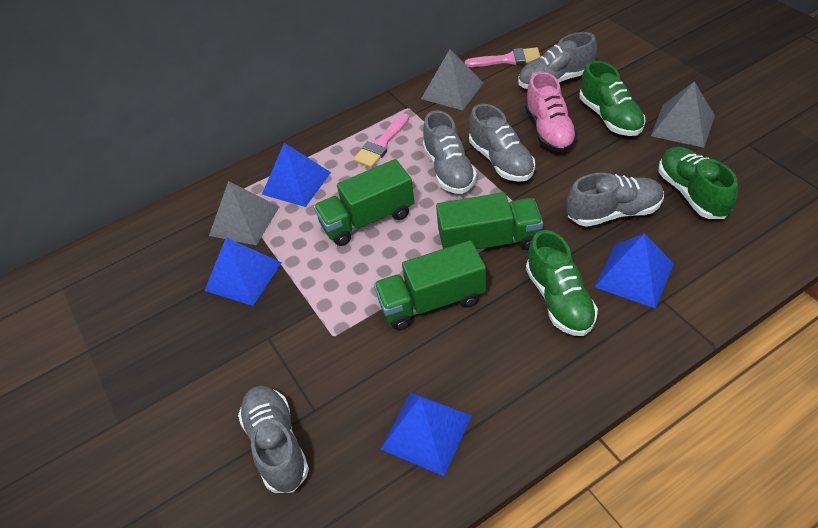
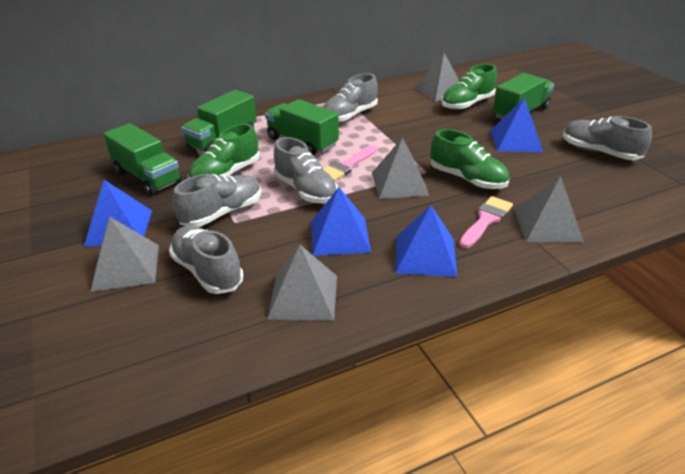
green truck: [314,159,415,246] [374,240,486,330] [436,192,543,250] = 3 -> [103,123,182,195] [182,90,257,152] [265,99,339,155] [493,73,554,119] = 4
grey pyramid: [209,181,279,246] [421,49,483,110] [651,81,715,148] = 3 -> [90,217,159,292] [267,245,337,321] [372,137,430,199] [415,53,459,102] [514,176,584,243] = 5
pink shoe: [525,72,578,152] = 1 -> none = 0

